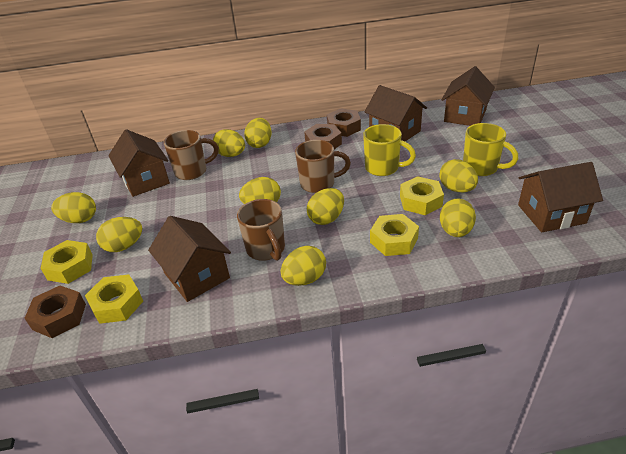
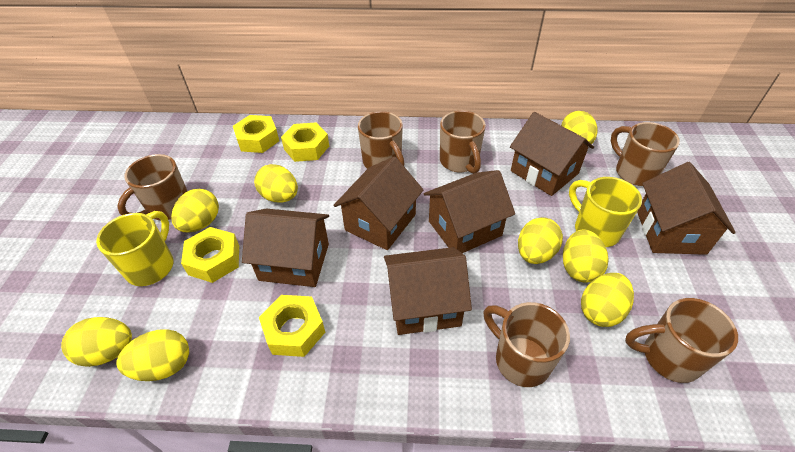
brown house: [108,129,170,197] [148,216,231,302] [364,85,427,141] [441,66,495,126] [518,162,603,232] = 5 -> [242,208,329,287] [333,156,424,250] [384,247,472,335] [424,170,515,253] [510,112,594,196] [637,162,736,255] = 6
brown mug: [164,130,219,180] [237,199,285,261] [295,140,351,193] = 3 -> [117,154,188,220] [358,111,405,169] [440,110,486,174] [484,302,570,387] [611,122,680,186] [625,298,738,383] = 6
brown nut: [24,285,86,338] [304,124,342,149] [327,108,361,137] = 3 -> none = 0
yellow egg: [51,192,96,223] [96,217,142,252] [213,129,245,157] [239,177,281,204] [244,118,271,148] [281,246,326,286] [307,188,344,225] [440,159,478,192] [440,199,476,237] = 9 -> [61,317,132,367] [116,329,189,381] [171,189,219,233] [254,164,298,203] [518,217,563,264] [561,111,598,144] [563,229,608,282] [581,273,634,327] = 8

